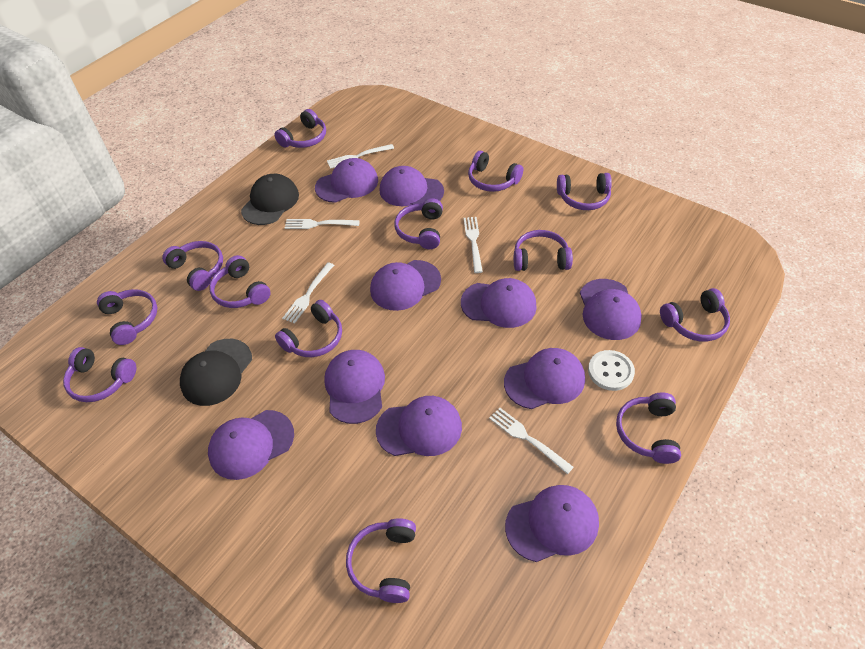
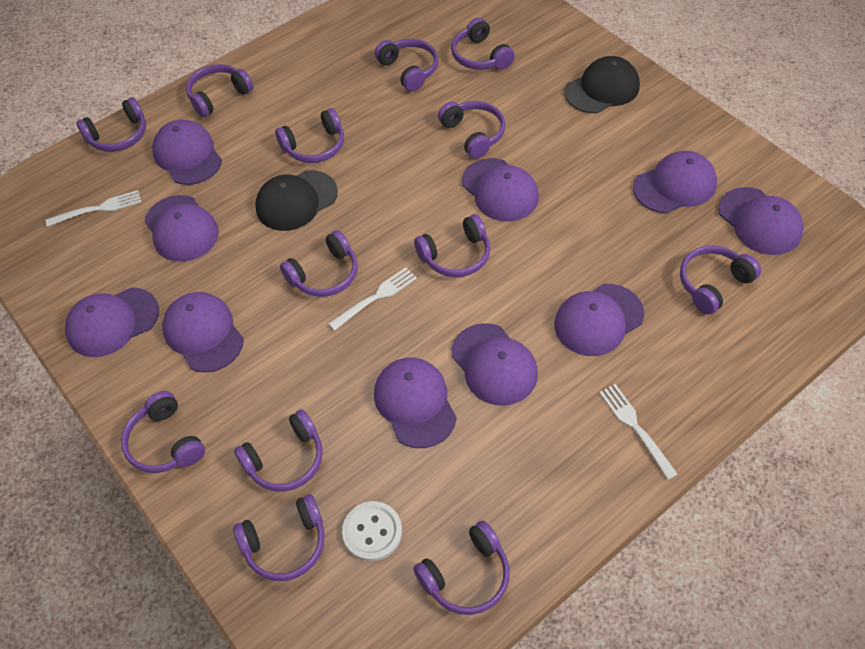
white fork: [282,262,334,324] [285,219,360,229] [327,144,394,169] [464,217,483,273] [489,408,574,474] = 5 -> [45,190,141,227] [328,267,417,331] [599,384,678,480] = 3

